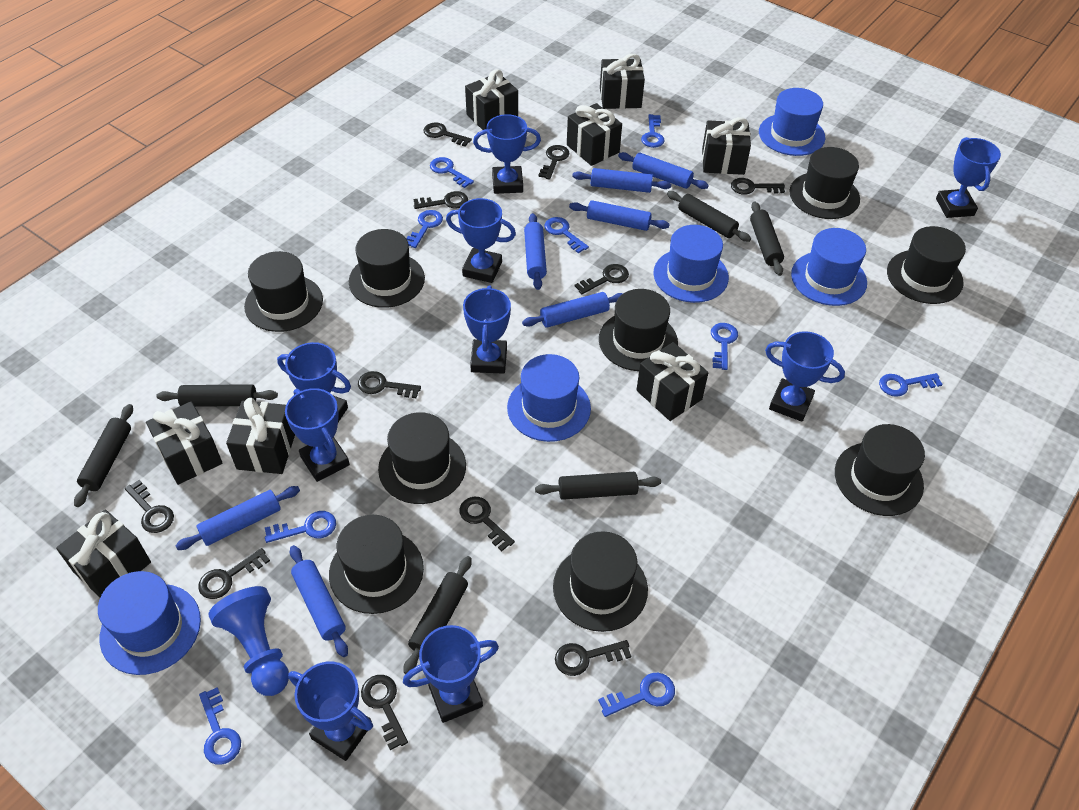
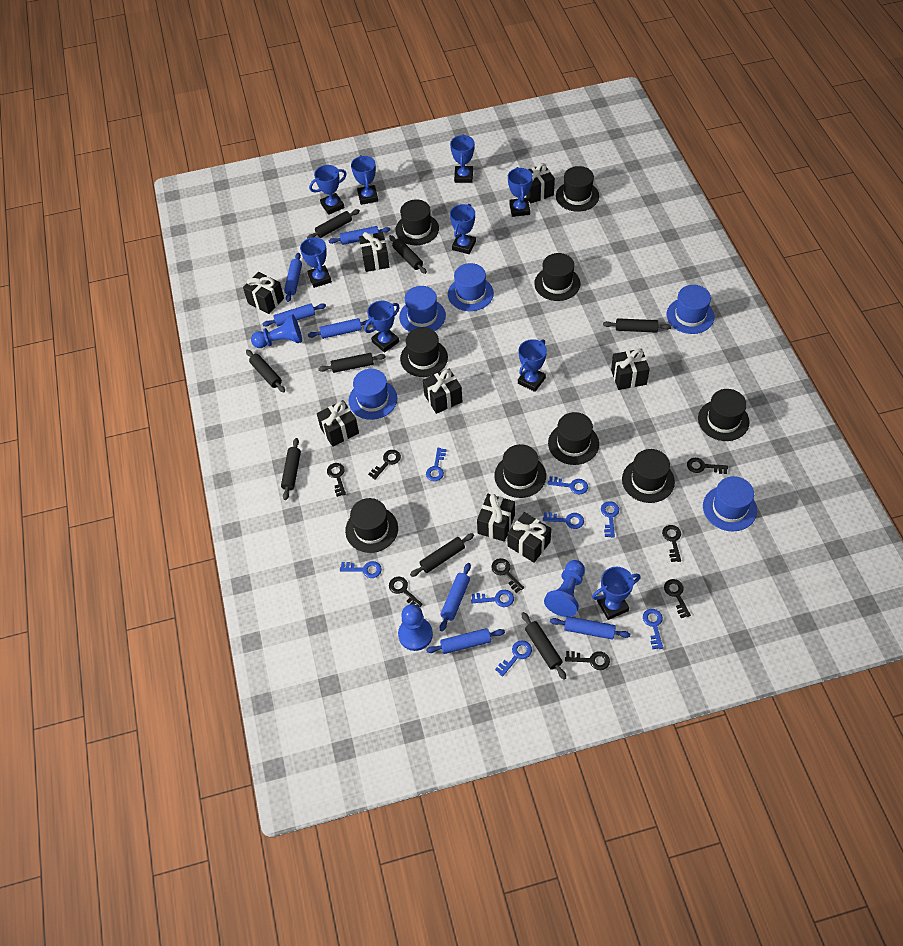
black key: [125,480,174,533] [198,548,270,599] [358,371,421,398] [361,675,408,750] [414,191,468,209] [424,122,472,147] [459,497,515,551] [538,145,569,180] [555,640,631,676] [575,264,629,294] [731,178,785,195] = 11 -> [327,463,346,497] [368,450,401,480] [389,577,423,607] [491,558,524,593] [565,651,610,670] [662,525,681,562] [664,579,691,618] [687,458,728,474] = 8
black rolling pin: [74,404,133,507] [156,384,278,407] [403,556,472,674] [535,472,661,500] [667,191,751,242] [750,201,784,276] = 6 -> [246,350,285,392] [281,438,301,500] [307,209,360,238] [318,353,386,373] [389,235,427,274] [410,533,474,577] [522,612,566,680] [603,318,671,333] = 8
blue key: [199,687,241,765] [265,511,336,543] [407,210,443,248] [430,157,474,188] [544,217,589,253] [598,673,675,717] [641,114,664,148] [711,323,738,370] [879,373,943,397] = 9 -> [340,561,382,578] [426,448,446,481] [471,590,514,607] [495,640,532,677] [543,512,584,529] [548,476,588,494] [601,501,619,538] [643,609,663,649] = 8
blue pawn: [208,586,289,696] = 1 -> [251,314,302,348] [398,604,433,651] [544,560,585,617] = 3

